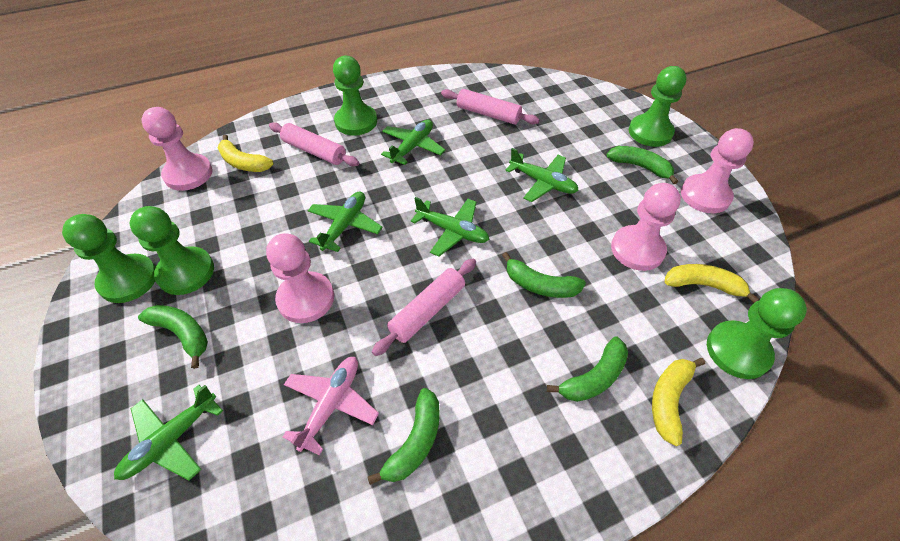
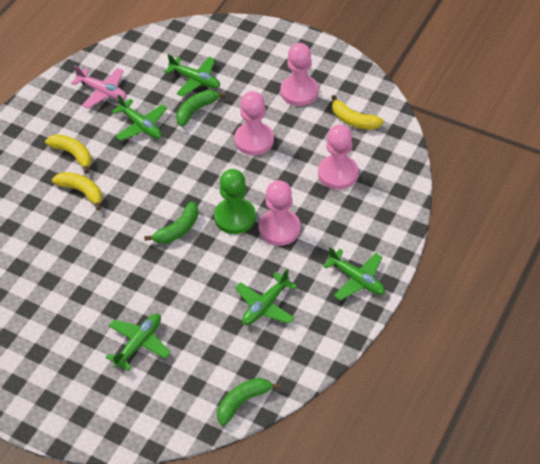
green banana: [138,305,208,369] [367,388,440,485] [502,252,586,298] [547,337,628,402] [607,146,678,184] = 5 -> [144,201,199,244] [176,90,226,126] [217,378,281,426] = 3
green pawn: [62,214,156,303] [130,206,214,295] [333,56,377,136] [629,66,687,147] [707,288,807,379] = 5 -> [214,169,256,234] = 1
pink rolling pin: [269,122,359,166] [372,259,476,356] [441,89,540,125] = 3 -> none = 0

